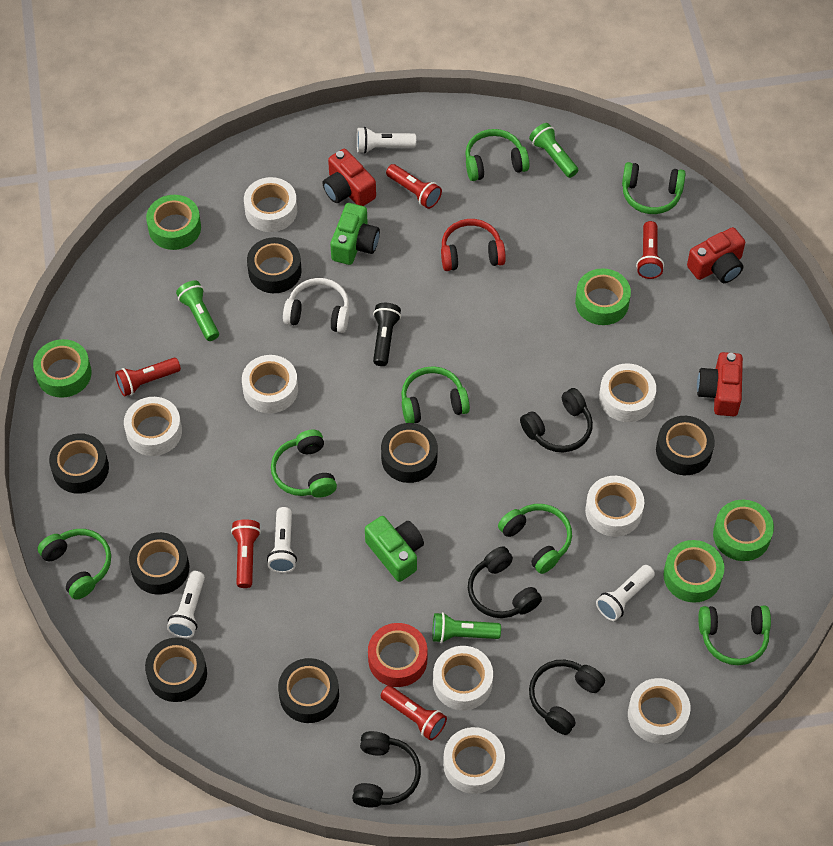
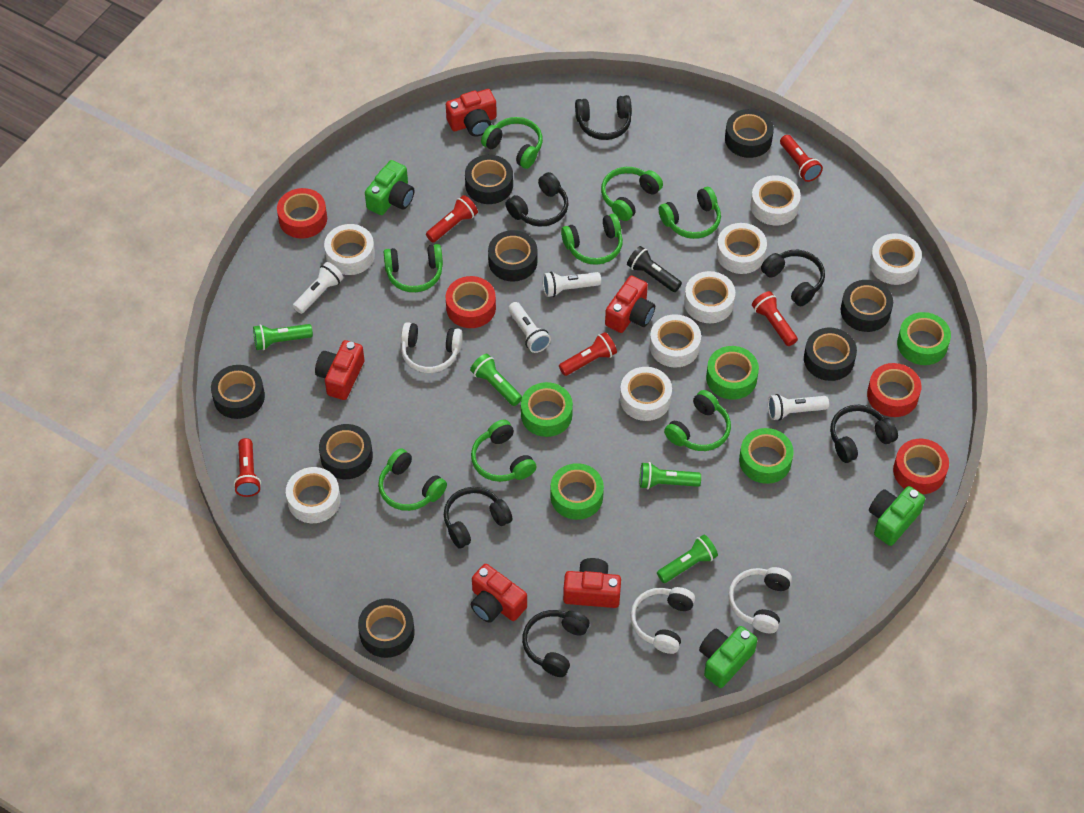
black headphones: [352,731,421,808] [468,546,542,618] [520,388,593,453] [529,660,605,735] = 4 -> [444,487,513,549] [505,172,569,227] [522,610,590,677] [575,95,632,140] [761,250,825,306] [830,405,898,463] = 6
black tape: [49,433,109,494] [129,532,189,595] [145,637,207,702] [247,237,302,293] [278,658,339,723] [381,423,438,483] [656,416,715,475] = 7 -> [211,365,265,419] [319,424,373,479] [358,598,415,658] [465,155,513,204] [488,230,538,282] [725,109,774,158] [804,328,857,381] [841,280,893,332] = 8
green camera: [330,203,380,265] [365,516,424,582] = 2 -> [365,160,414,215] [699,626,757,688] [869,486,925,546] = 3
green flashlight: [176,280,219,341] [432,612,501,643] [529,123,578,178] = 3 -> [253,324,313,350] [470,354,522,406] [640,462,701,489] [657,535,718,583] = 4
green headphones: [38,529,111,600] [271,430,337,498] [401,366,470,423] [465,129,529,181] [498,504,572,574] [622,162,686,214] [698,606,771,665] = 7 -> [378,448,447,511] [384,244,443,292] [471,420,536,482] [481,117,543,169] [561,214,623,265] [601,167,663,221] [659,187,721,239] [664,390,731,451] = 8
red camera: [323,149,376,206] [687,227,745,283] [697,352,743,416] = 3 -> [315,340,364,400] [446,89,497,137] [471,564,527,623] [563,558,621,608] [605,275,655,333] = 5
red headphones: [441,219,506,271] = 1 -> none = 0
red tape: [368,623,428,687] = 1 -> [277,188,327,238] [446,276,496,328] [867,363,922,417] [893,439,949,494] = 4
white headphones: [283,278,349,333] = 1 -> [401,322,463,373] [630,587,695,654] [728,567,792,633] = 3

